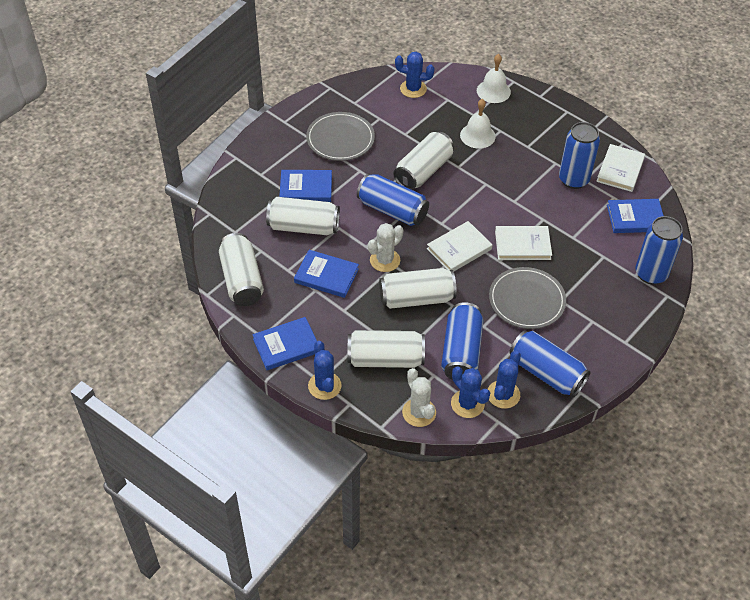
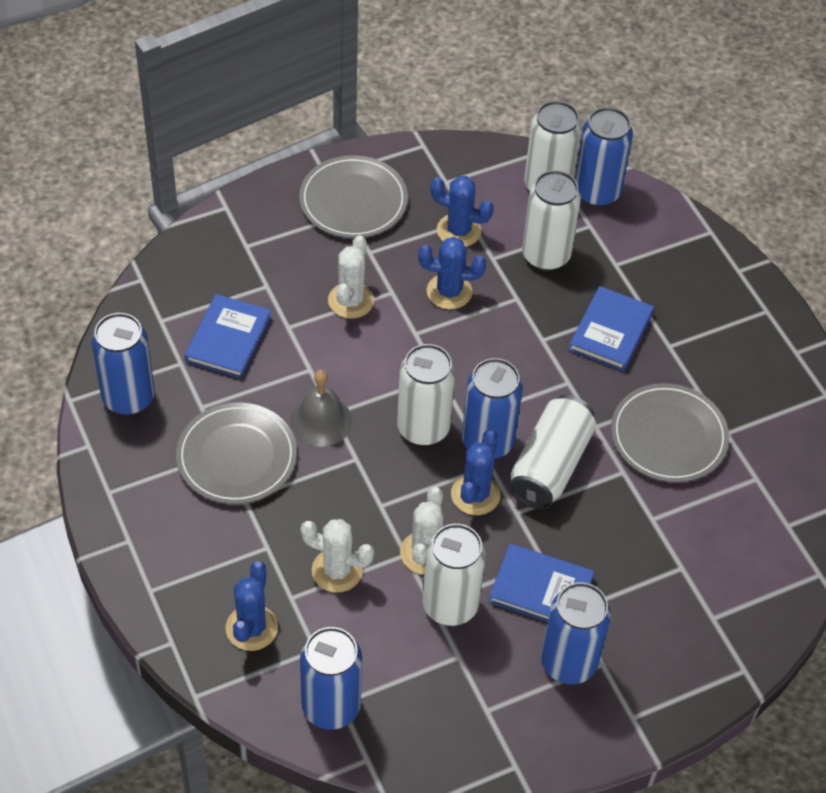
blue book: [252,317,317,370] [279,170,332,202] [294,250,359,298] [607,199,664,233] = 4 -> [184,294,271,379] [489,543,594,622] [569,286,654,371] = 3
grey bell: none = 0 -> [290,370,352,447] = 1
grey plate: [306,112,375,161] [489,267,566,329] = 2 -> [176,403,297,504] [299,155,408,238] [611,383,729,482] = 3
white bell: [460,99,496,149] [477,54,511,103] = 2 -> none = 0
white book: [427,221,493,271] [495,226,552,260] [596,144,645,192] = 3 -> none = 0
white cactus: [368,223,403,272] [402,368,436,427] = 2 -> [301,519,374,593] [328,235,374,319] [400,487,443,575] = 3

